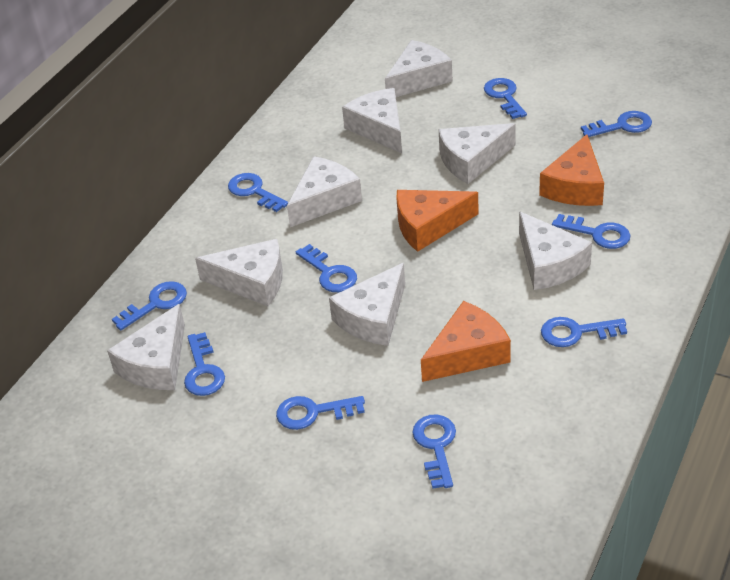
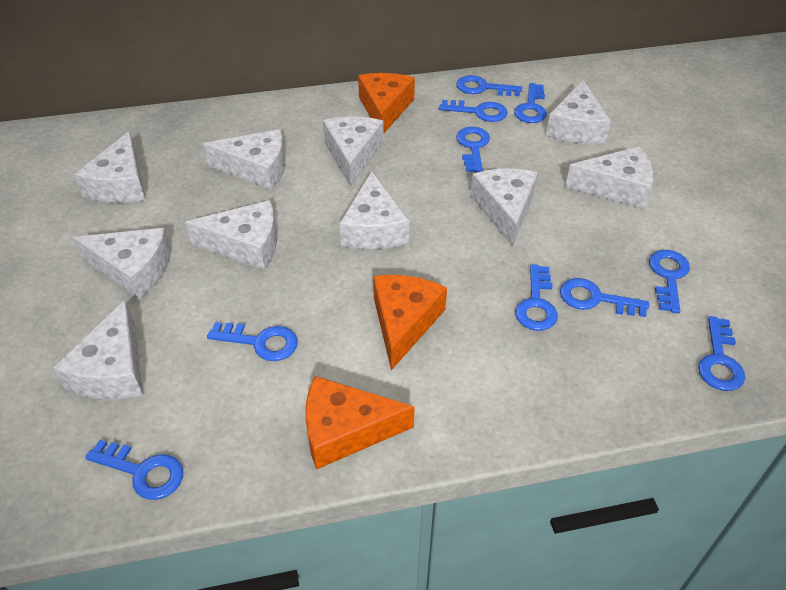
white cheese: [107,304,185,390] [195,239,283,306] [287,156,362,227] [329,263,405,346] [342,88,402,153] [385,40,452,97] [439,123,516,184] [519,211,592,290] = 8 -> [53,299,143,400] [73,228,171,299] [74,131,145,203] [185,200,277,270] [203,129,285,190] [323,117,384,186] [339,171,409,249] [470,169,538,247] [546,80,611,144] [565,146,653,209] = 10

